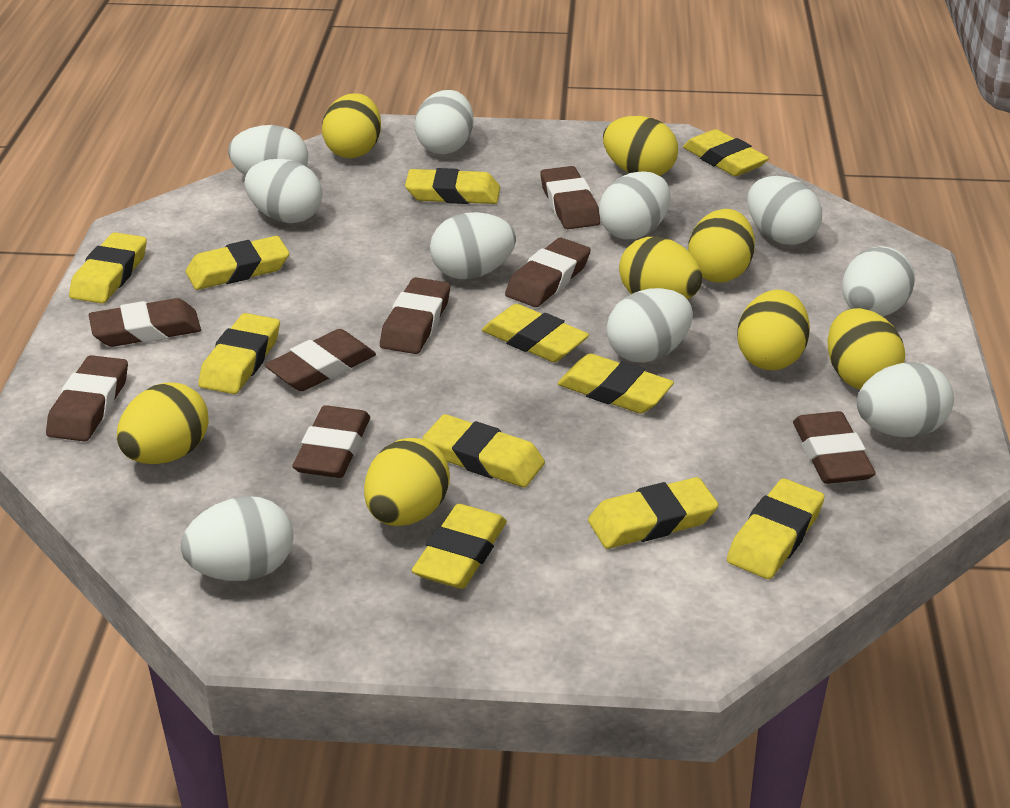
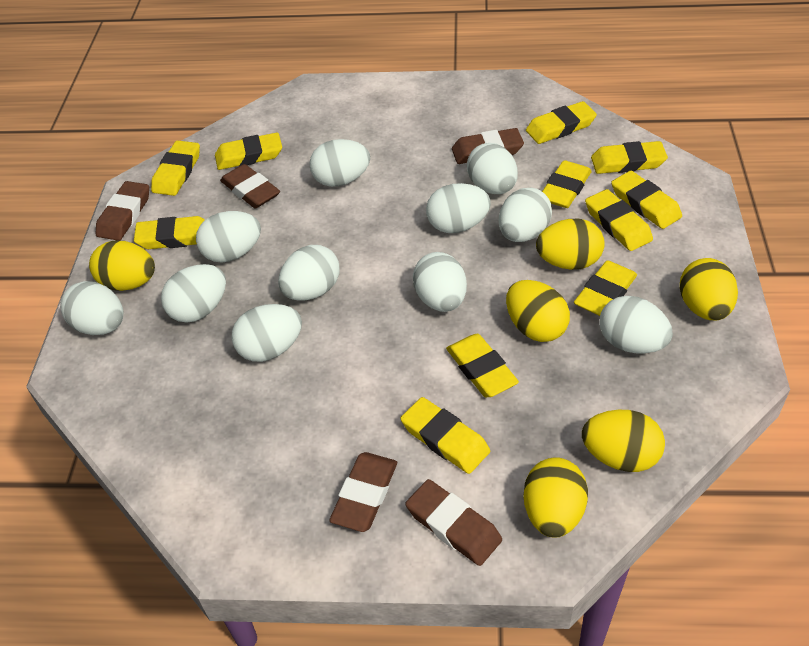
brown eraser: [46,355,128,442] [89,298,201,347] [265,329,376,391] [292,405,370,478] [380,277,450,354] [505,238,591,307] [541,166,600,229] [793,411,876,484] = 8 -> [96,181,149,241] [220,164,280,208] [329,452,397,532] [405,479,502,566] [452,128,524,164] = 5
white egg: [181,496,293,581] [228,125,308,176] [244,159,322,223] [415,90,474,154] [430,212,516,279] [599,171,670,239] [606,288,693,363] [747,176,822,245] [842,246,915,317] [857,362,954,438] = 10 -> [60,281,124,335] [161,264,226,323] [196,211,261,263] [232,304,302,362] [278,245,339,301] [309,139,370,187] [413,252,467,312] [426,183,491,233] [467,143,518,194] [499,188,552,242] [600,296,673,353] = 11
yellow egg: [117,382,209,464] [322,93,381,158] [364,438,450,526] [603,116,678,176] [619,237,702,300] [688,209,755,283] [737,290,810,370] [828,308,905,390] = 8 -> [89,240,155,291] [506,280,570,342] [523,457,588,538] [536,219,605,270] [582,410,665,472] [680,258,738,320] = 6

